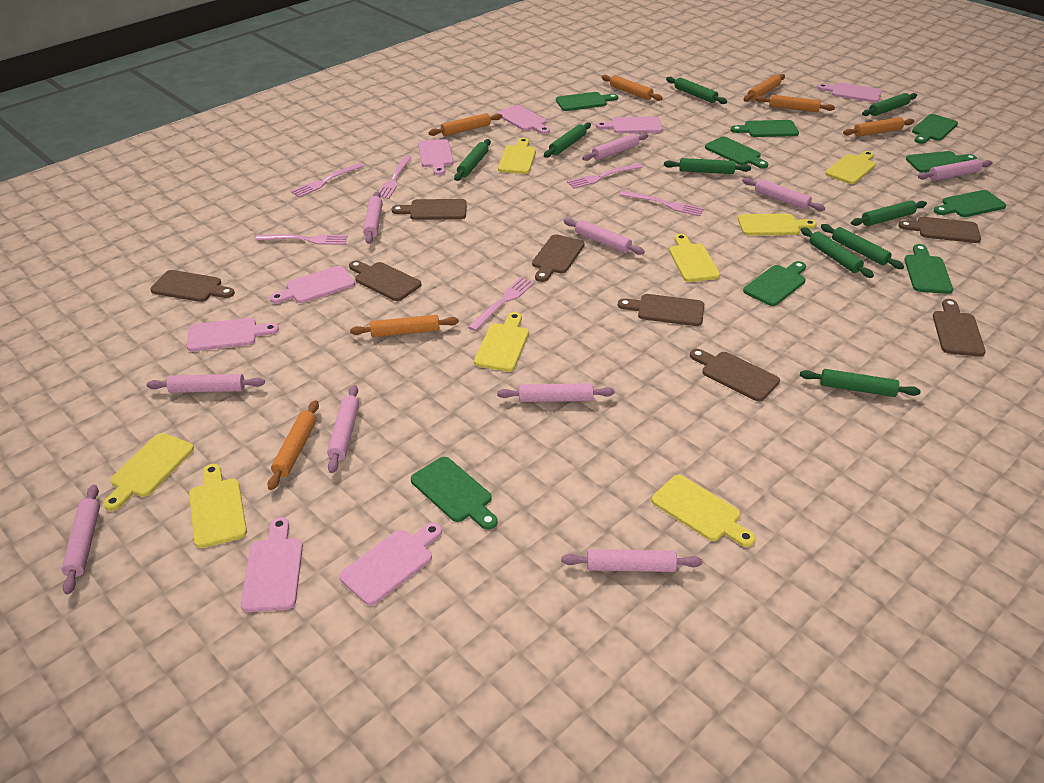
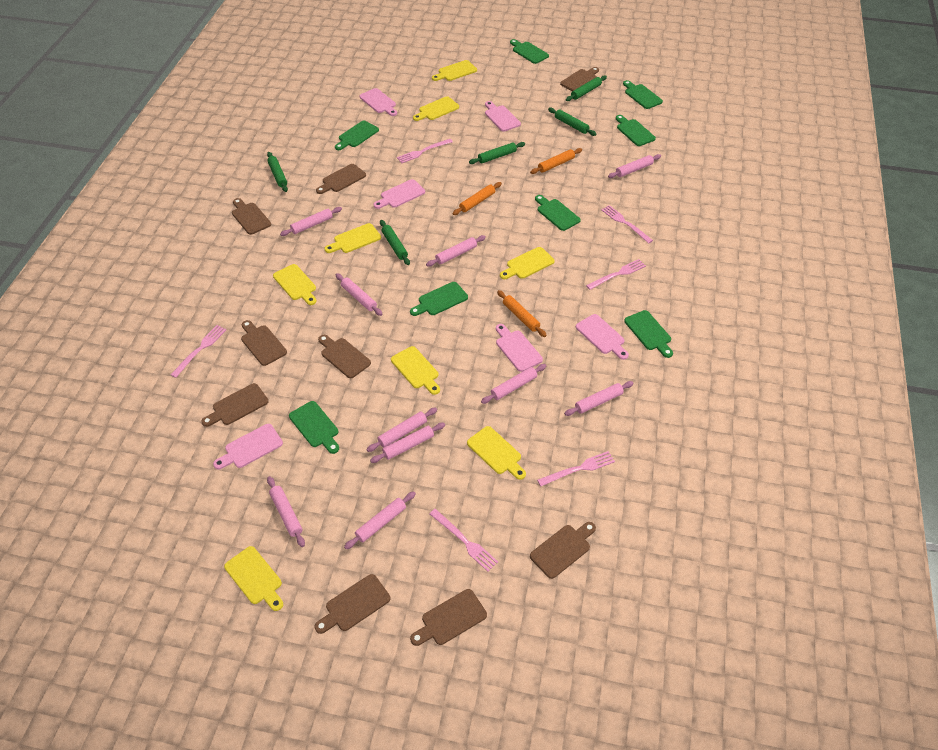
brown cutting board: [150,270,235,302] [349,260,421,301] [391,199,467,220] [532,234,585,282] [618,294,704,326] [690,349,780,401] [898,217,981,243] [933,299,986,357] = 8 -> [201,383,269,427] [232,198,271,235] [241,320,287,366] [314,574,390,634] [316,164,366,194] [318,335,371,378] [410,589,487,646] [530,522,596,579] [560,67,599,91] = 9
green cutting board: [411,457,498,530] [556,92,618,111] [705,137,768,169] [731,120,799,137] [743,261,806,306] [904,244,953,294] [906,151,977,173] [912,114,958,144] [934,190,1006,217] = 9 -> [289,401,339,454] [335,121,379,150] [410,282,468,316] [510,39,549,64] [535,195,581,231] [616,115,656,146] [623,80,663,109] [624,310,673,358] = 8
green rolling pin: [454,139,491,181] [544,122,591,158] [664,158,751,174] [666,77,727,104] [800,369,921,397] [801,227,874,278] [821,224,904,269] [851,200,927,226] [862,93,917,116] = 9 -> [267,152,288,192] [380,220,410,265] [469,142,525,164] [548,108,596,136] [566,75,607,101] = 5
orange rolling pin: [268,400,319,490] [350,315,459,337] [428,113,502,136] [602,75,663,101] [743,74,785,102] [755,95,835,112] [843,117,915,137] = 7 -> [452,182,502,215] [497,290,547,337] [530,148,582,174] = 3
pink cutting board: [187,318,279,351] [240,517,303,612] [270,266,355,303] [339,523,442,605] [418,139,453,175] [497,105,550,134] [596,117,663,133] [817,83,882,103] = 8 -> [213,424,283,469] [360,88,397,116] [374,179,425,209] [485,101,521,132] [496,324,543,372] [576,314,629,360] = 6

